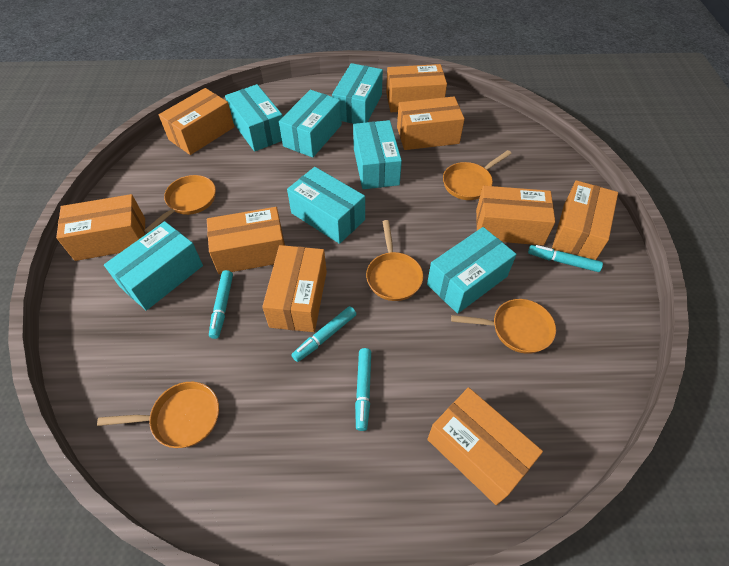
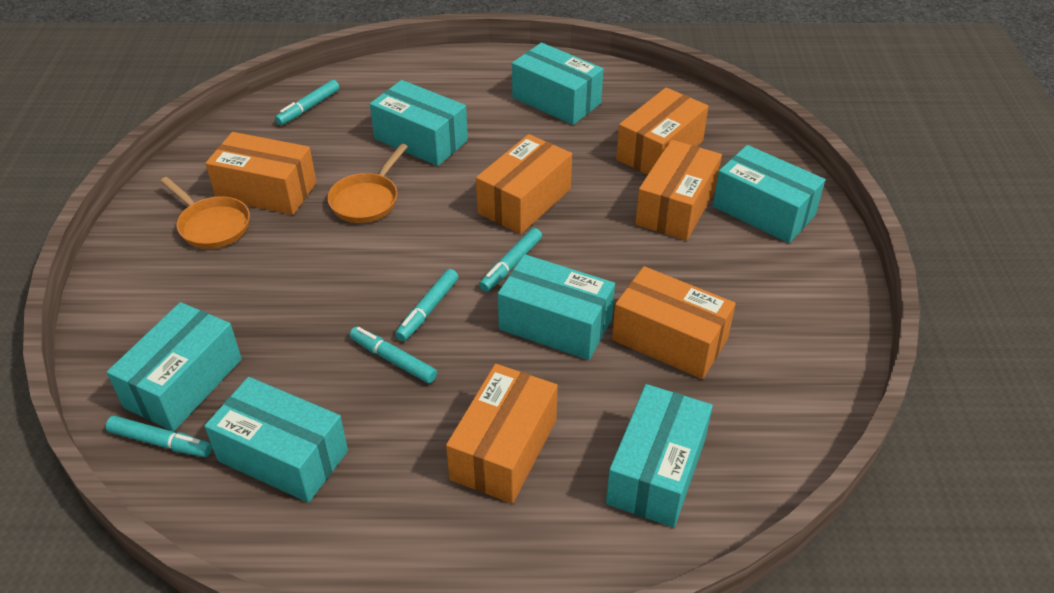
orange box: [56,194,145,261] [159,88,234,155] [207,207,285,274] [262,245,327,332] [386,64,447,112] [397,96,465,150] [427,387,543,505] [476,186,555,245] [552,180,618,260] = 9 -> [205,132,317,215] [446,364,558,504] [476,134,572,234] [612,266,736,379] [616,87,709,175] [635,140,722,241] = 6
orange pan: [97,382,219,448] [144,175,216,233] [366,220,423,301] [443,150,512,200] [451,299,556,354] = 5 -> [160,177,250,249] [327,144,408,223] = 2
turquoise marker: [209,270,233,339] [291,306,356,362] [355,348,371,431] [528,245,603,272] = 4 -> [106,416,212,457] [275,80,339,125] [350,327,437,384] [395,269,458,341] [479,228,542,292] = 5

